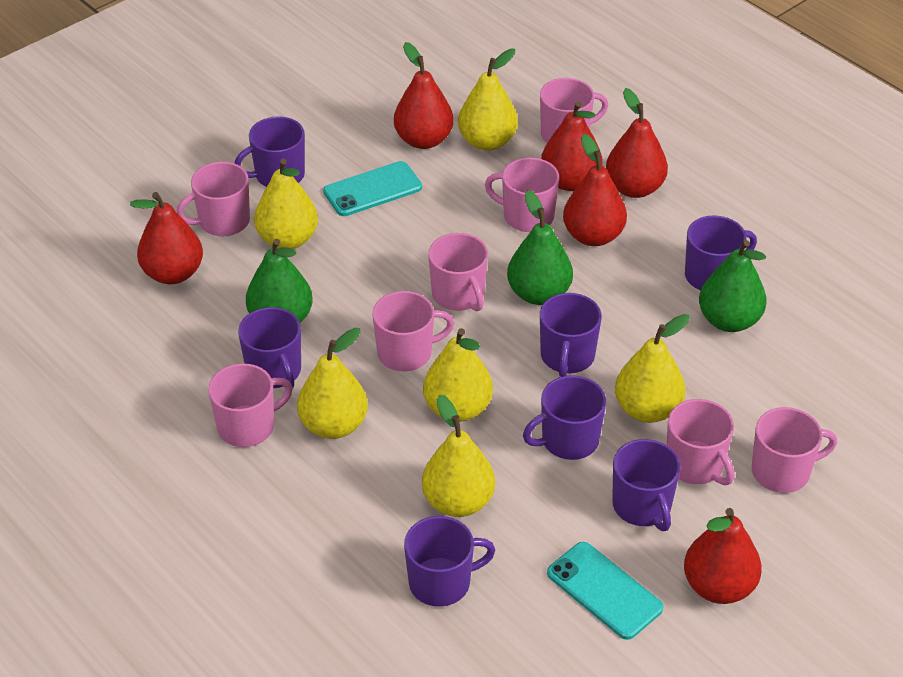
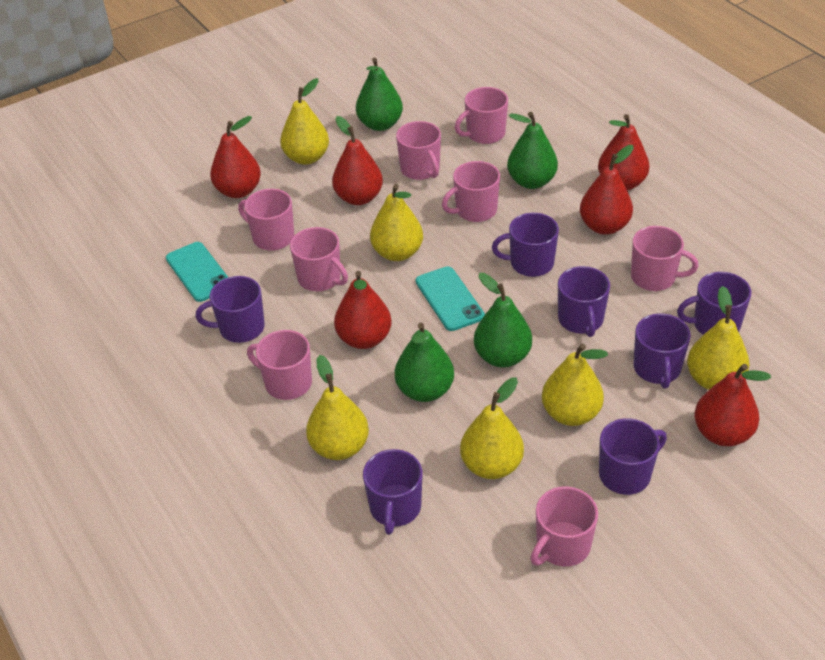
green pear: [246,239,313,323] [507,190,573,305] [699,240,766,332] = 3 -> [356,58,403,131] [395,323,454,402] [474,273,532,368] [507,112,558,189] = 4

